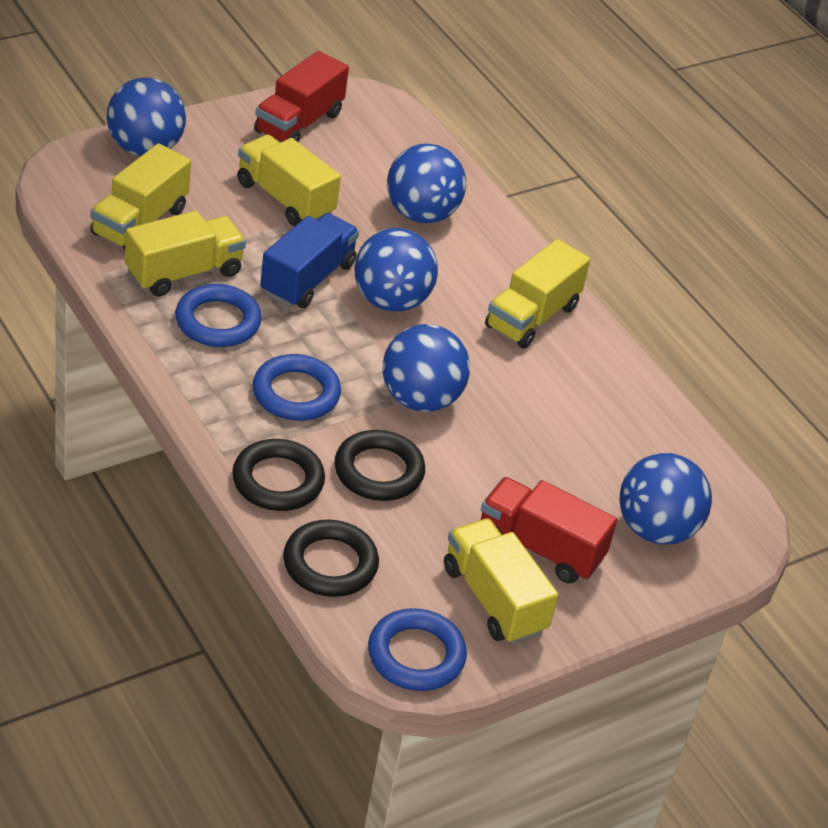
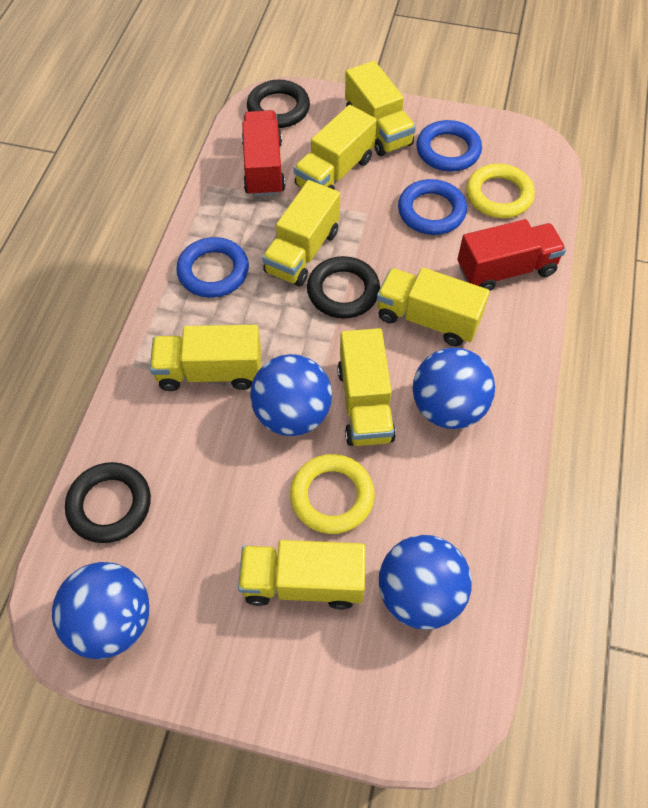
blue ball: [107,77,186,156] [355,228,438,312] [383,324,470,412] [387,143,466,223] [620,453,712,544] = 5 -> [52,562,150,659] [250,354,332,436] [379,535,472,630] [413,348,495,429] = 4
blue truck: [260,213,359,308] = 1 -> none = 0
yellow ring: none = 0 -> [290,454,375,534] [466,164,535,218] = 2
yellow truck: [90,143,191,250] [125,211,246,297] [237,134,341,226] [444,518,559,644] [485,239,590,349] = 5 -> [150,325,261,391] [238,540,366,610] [262,180,340,286] [294,105,377,190] [337,328,396,446] [345,61,416,156] [377,268,490,346] = 7

